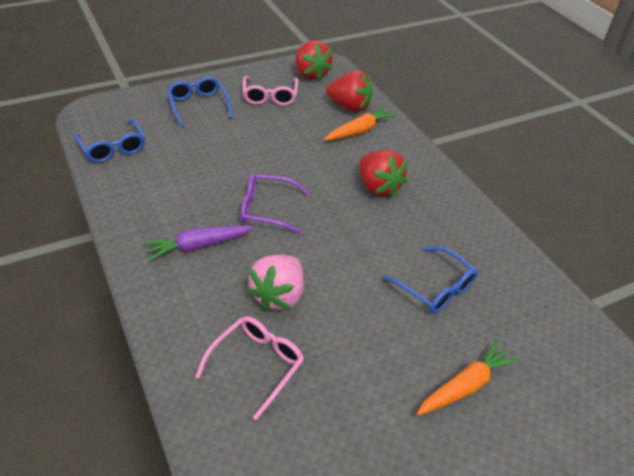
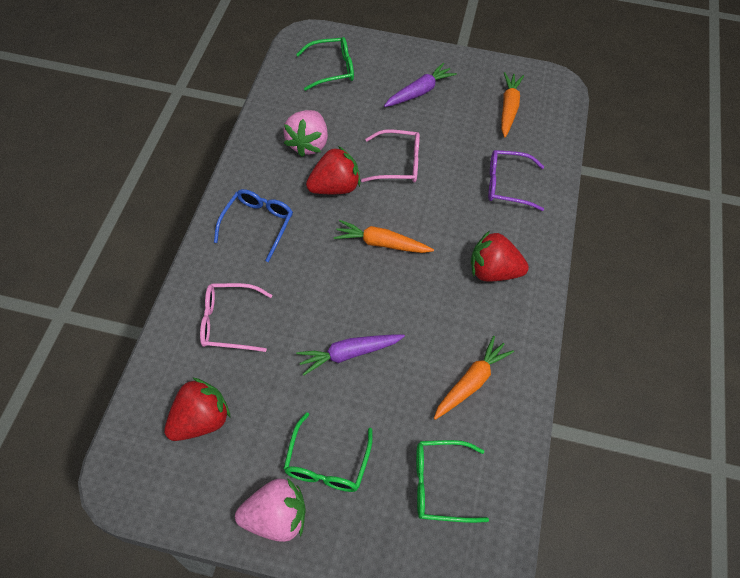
blue glasses: [74,119,145,163] [167,77,232,127] [382,246,478,314] = 3 -> [214,189,293,262] = 1
green glasses: none = 0 -> [283,412,373,492] [296,37,354,91] [416,440,489,523] = 3
orange carrot: [324,106,397,141] [417,340,520,416] = 2 -> [334,220,434,253] [434,336,514,420] [501,72,524,138] = 3
pink strawberry: [246,255,304,312] = 1 -> [235,478,306,542] [283,110,328,157] = 2
purple carrot: [144,226,254,261] = 1 -> [296,334,405,376] [384,63,457,107] = 2

